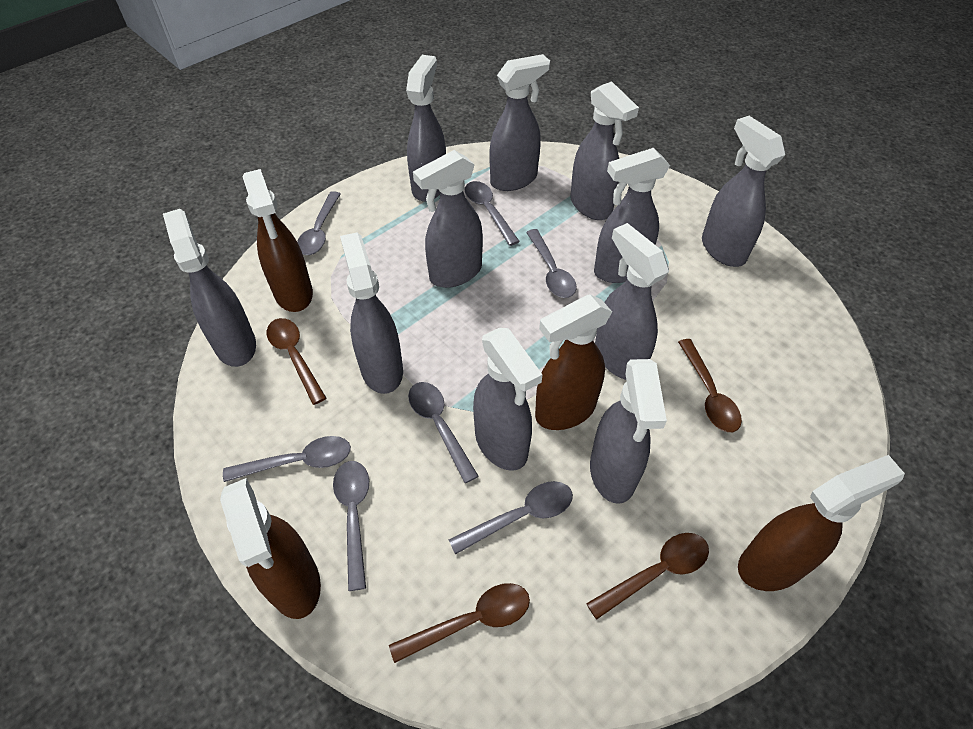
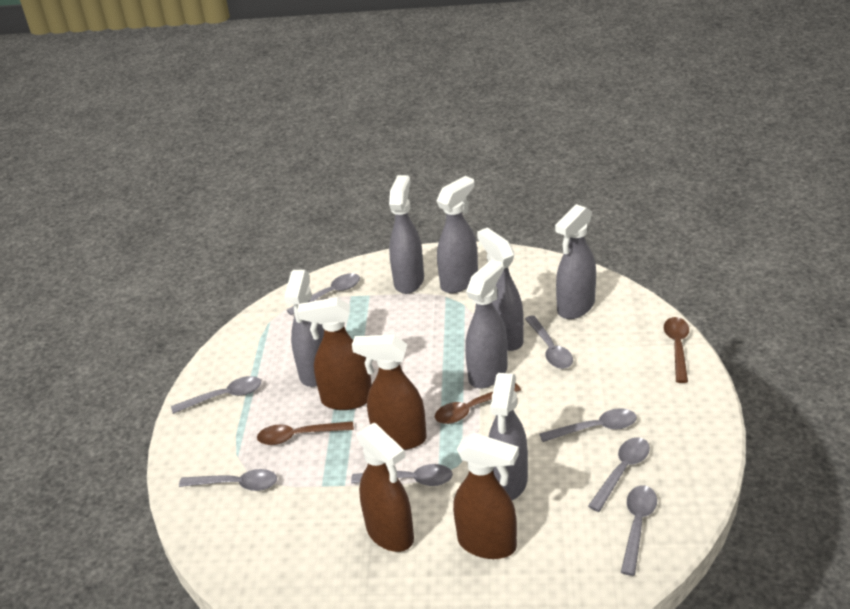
brown spoon: [267,318,326,405] [389,583,530,663] [586,533,709,620] [678,339,742,432] = 4 -> [257,421,354,445] [435,383,521,424] [664,317,689,383] = 3
grey spoon: [223,436,351,482] [297,191,341,255] [333,461,369,591] [408,382,479,483] [449,481,573,555] [465,181,520,246] [526,229,576,298] = 7 -> [171,376,261,414] [179,469,277,491] [286,273,360,316] [351,464,453,486] [525,315,573,369] [539,408,637,442] [588,437,650,512] [621,486,657,576] = 8
grey spray bottle: [163,209,256,367] [340,232,403,394] [406,55,446,202] [413,150,483,288] [473,328,543,471] [490,54,550,191] [570,81,639,220] [590,359,667,504] [594,148,670,283] [595,223,669,380] [702,116,785,267] = 11 -> [284,270,324,387] [389,175,424,294] [436,176,478,293] [465,259,508,388] [477,227,524,351] [489,373,528,500] [555,204,596,319] = 7

